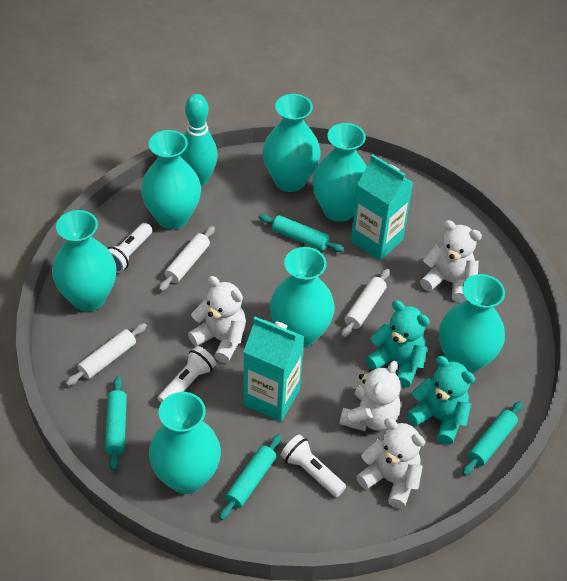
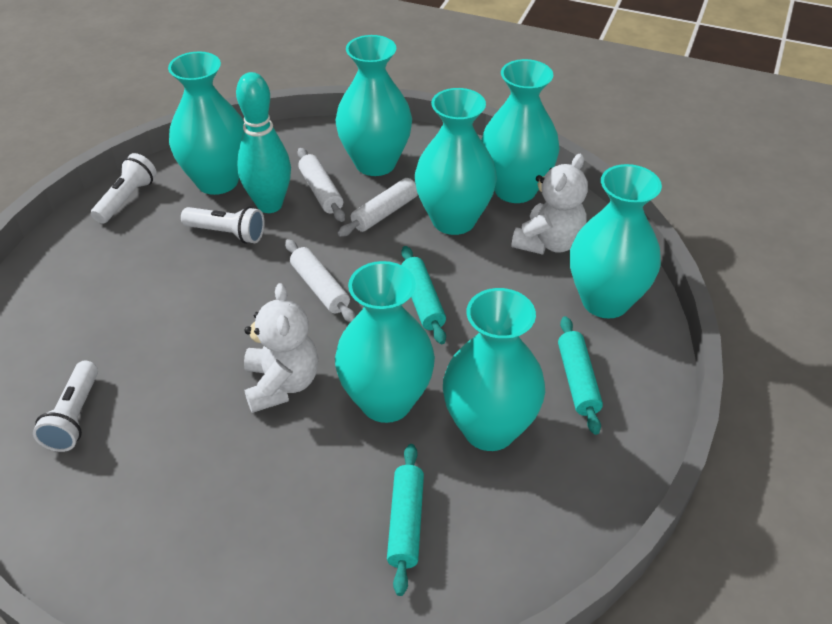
turquoise carton: [243,317,304,421] [351,154,413,261] = 2 -> none = 0
turquoise rolling pin: [105,376,127,471] [219,434,282,520] [258,214,344,252] [462,401,523,476] = 4 -> [387,444,424,596] [401,246,446,344] [558,316,603,435] = 3
turquoise teddy bear: [366,300,430,388] [406,356,475,445] = 2 -> none = 0
white teddy bear: [188,276,246,363] [339,361,401,431] [356,418,425,509] [420,220,482,303] = 4 -> [244,283,318,413] [511,154,588,255] = 2

